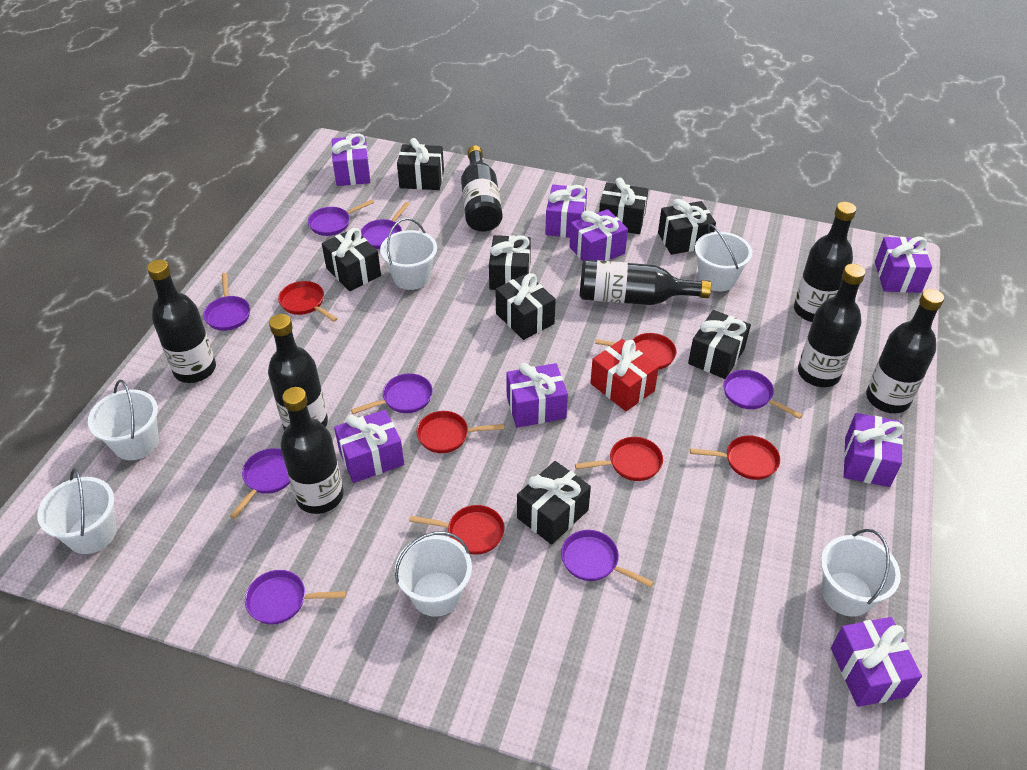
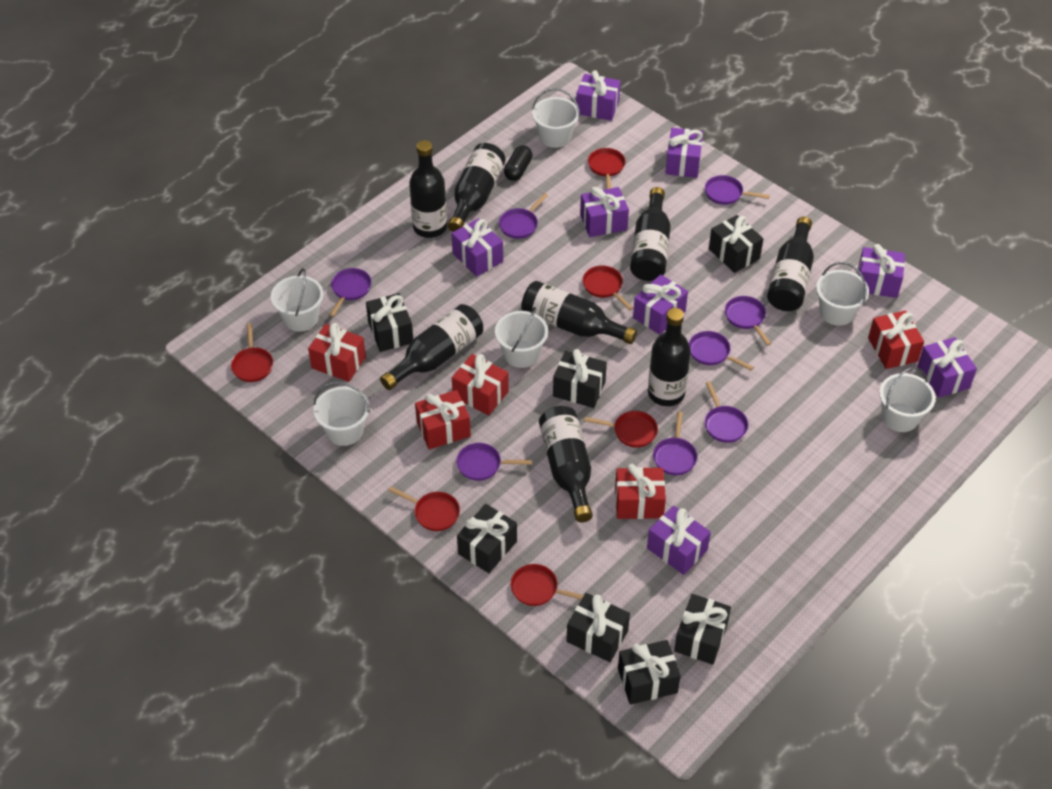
black capsule: none = 0 -> [504,145,533,181] = 1
black gift: [322,228,381,291] [397,138,444,190] [489,235,531,290] [495,273,556,340] [517,461,591,545] [599,178,648,234] [658,199,716,255] [688,310,751,379] = 8 -> [366,293,413,352] [457,504,517,573] [553,349,607,408] [566,593,630,662] [618,640,681,705] [674,594,731,665] [709,215,763,273] = 7
red gift: [590,339,659,411] = 1 -> [308,323,366,382] [415,390,471,449] [452,354,509,415] [615,464,666,519] [868,310,924,369] = 5

